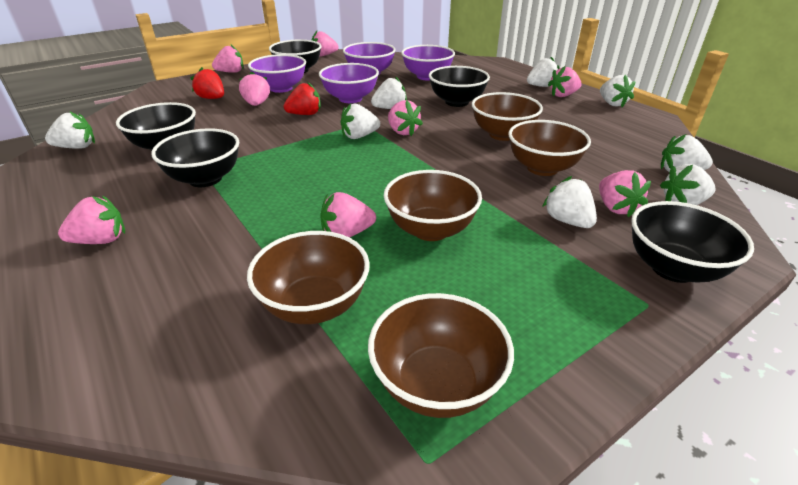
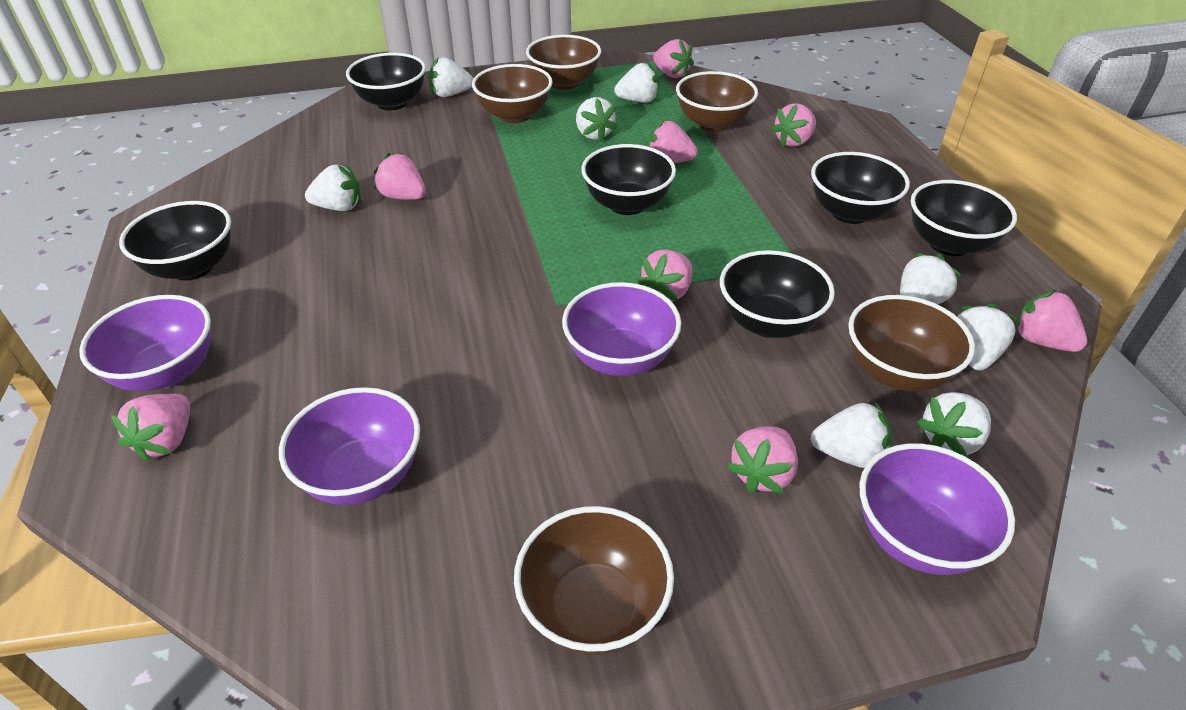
black bowl: [116,102,196,151] [151,128,239,187] [269,40,322,73] [429,66,490,107] [631,201,754,283] = 5 -> [119,201,231,281] [346,53,426,111] [581,144,676,215] [720,250,835,338] [811,152,910,224] [911,180,1017,256] = 6
red strawberry: [191,67,224,99] [284,82,321,115] = 2 -> none = 0

